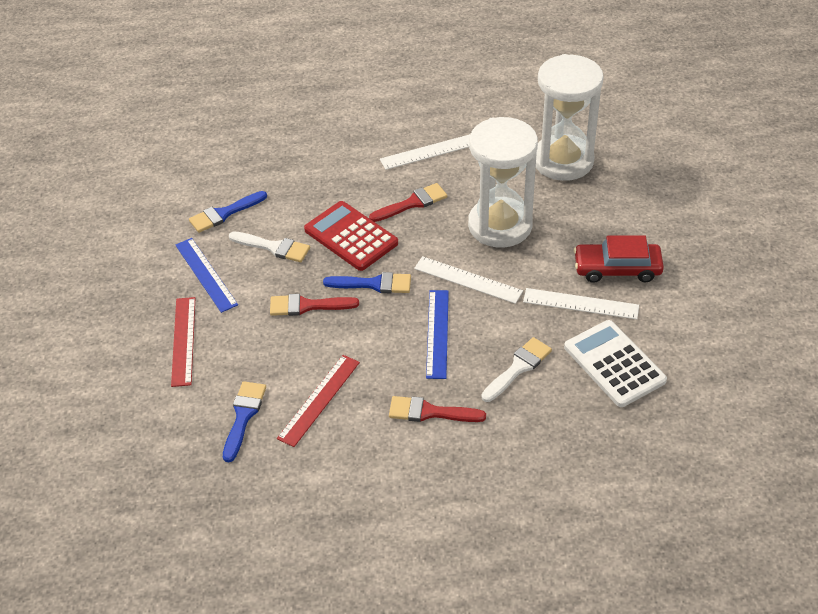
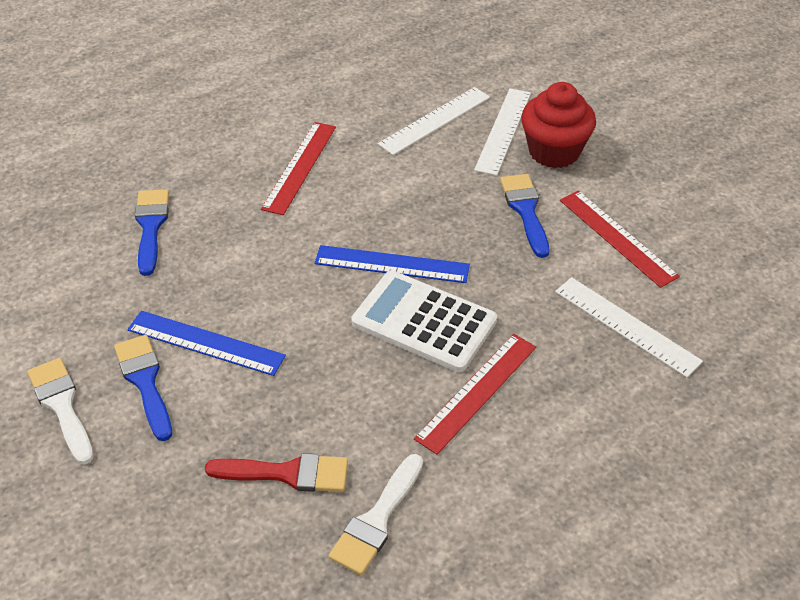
red brush: [270,294,359,316] [369,183,447,222] [389,396,486,422] = 3 -> [205,453,348,492] = 1
red calculator: [304,201,398,271] = 1 -> none = 0
red car: [574,235,664,283] = 1 -> none = 0
red cupcake: none = 0 -> [521,82,596,168] = 1
red ruler: [171,297,195,387] [277,355,360,447] = 2 -> [261,122,336,215] [414,334,536,455] [560,190,680,288] = 3
white hourglass: [468,117,538,248] [536,54,604,181] = 2 -> none = 0

